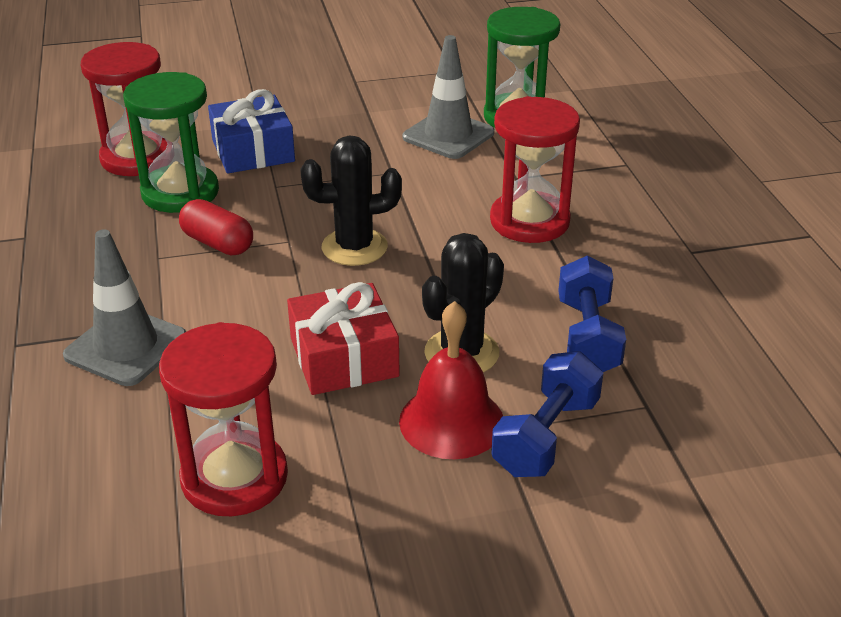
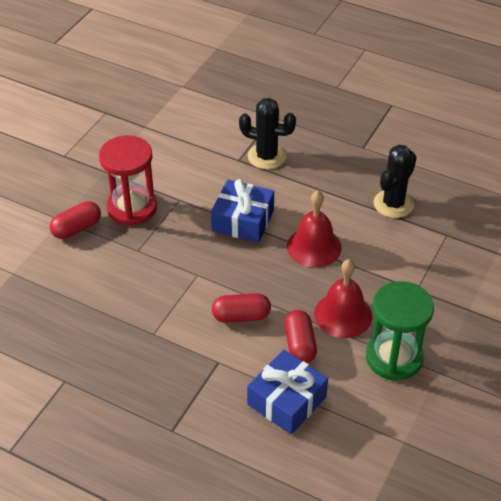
blue dumbbell: [491,351,603,477] [558,256,626,372] = 2 -> none = 0
blue gift: [208,89,295,173] = 1 -> [211,179,274,243] [247,350,328,435] = 2
green hourglass: [123,72,219,213] [484,7,560,128] = 2 -> [366,281,434,381] = 1
grey traffic cone: [63,229,186,386] [403,35,494,159] = 2 -> none = 0
red bell: [399,301,503,459] = 1 -> [287,191,341,268] [314,259,372,338] = 2
red capsule: [179,199,253,255] = 1 -> [50,201,101,239] [212,293,271,323] [284,310,317,363] = 3
red gift: [287,282,400,395] = 1 -> none = 0
red hourglass: [81,42,168,176] [159,322,288,516] [490,96,580,243] = 3 -> [99,135,157,226] = 1

